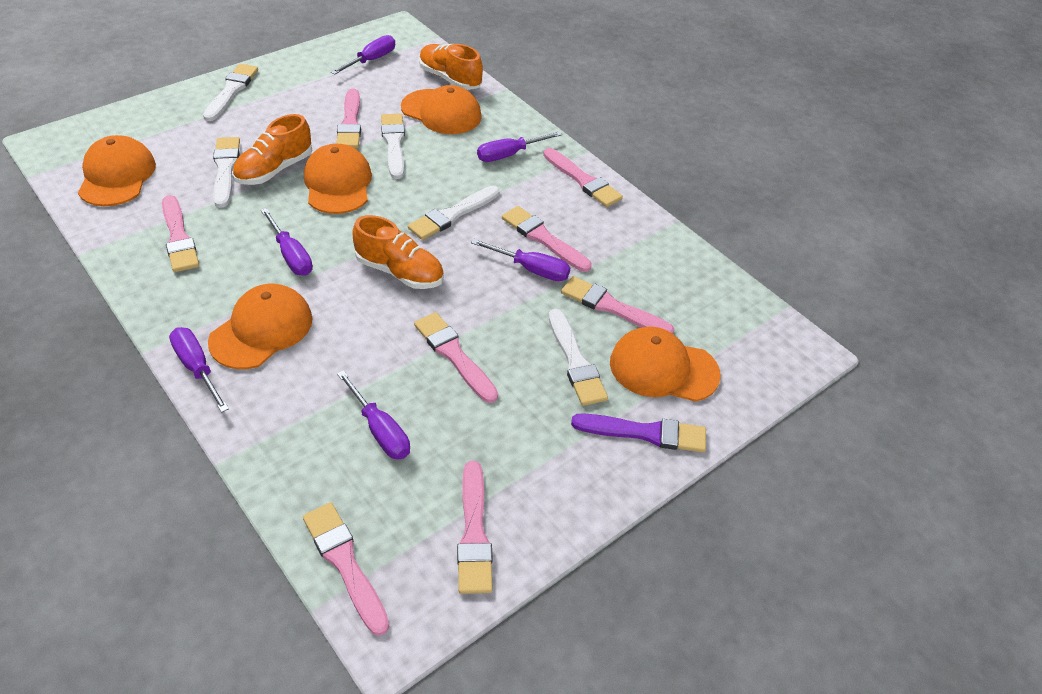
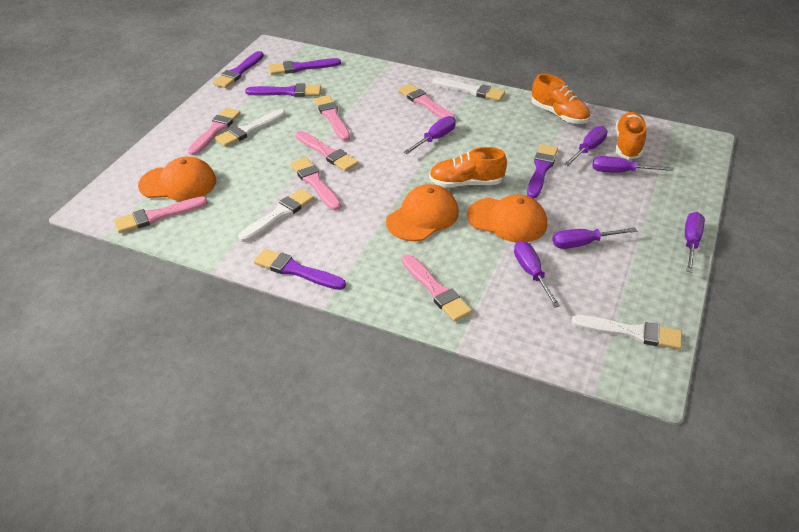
orange cap: [78,135,156,206] [208,284,313,369] [304,144,372,214] [401,85,482,134] [610,327,721,402] = 5 -> [138,156,216,201] [386,184,459,241] [467,194,547,243] = 3
pink brush: [162,195,199,272] [303,502,389,636] [336,89,361,149] [414,312,498,403] [457,461,493,594] [502,206,592,272] [543,148,623,207] [561,276,674,334] = 8 -> [114,197,208,233] [188,108,241,155] [290,157,341,210] [295,131,358,171] [314,95,350,141] [398,84,455,119] [402,255,472,322] = 7
purple brush: [571,413,706,452] = 1 -> [213,51,264,88] [245,84,321,97] [254,248,346,290] [269,58,341,75] [527,144,558,199] = 5
white brush: [203,64,258,121] [213,137,240,208] [381,114,405,179] [408,185,500,240] [549,309,608,406] = 5 -> [215,109,286,147] [238,189,314,242] [432,77,505,101] [571,315,682,350] = 4

